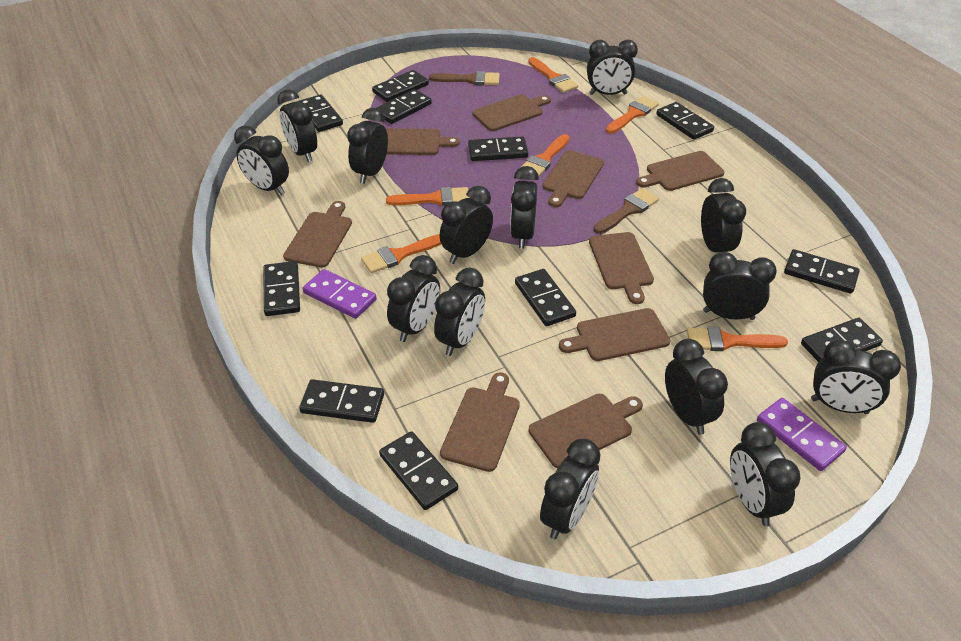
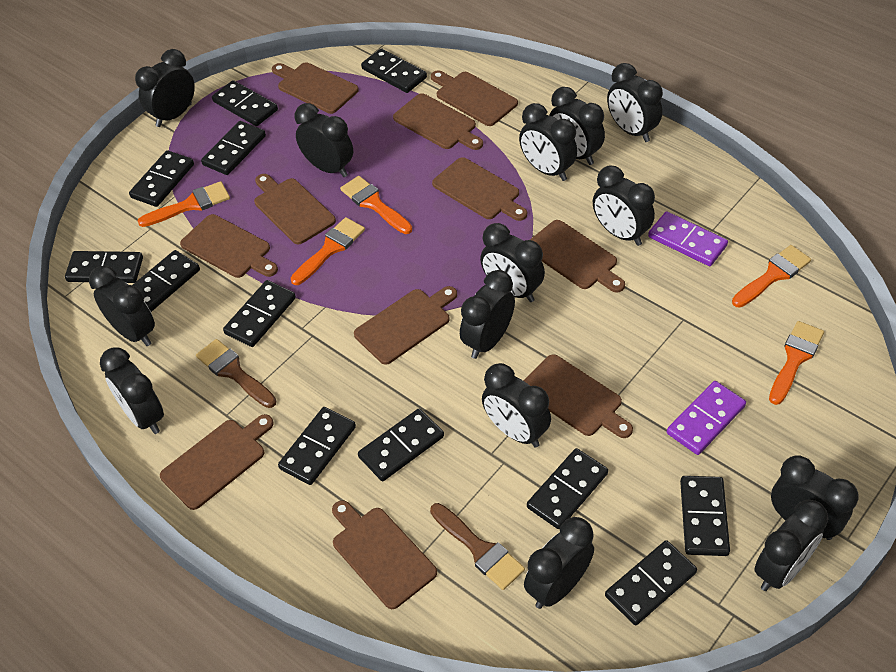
black domino: [263,261,300,316] [298,94,343,132] [299,379,384,423] [372,70,429,102] [376,89,432,124] [379,431,458,510] [468,136,528,161] [515,269,576,326] [656,102,714,140] [784,249,860,294] [801,318,883,362] = 11 -> [65,251,143,283] [129,150,194,207] [132,250,200,312] [201,121,266,175] [212,80,278,126] [223,280,296,347] [278,407,356,485] [358,408,444,481] [361,48,427,93] [527,448,608,529] [605,540,697,625] [680,476,730,556] = 12
brown cutting board: [283,201,352,268] [386,128,460,155] [440,372,520,472] [472,94,551,131] [529,394,643,468] [542,150,604,207] [559,308,670,361] [589,232,654,304] [636,151,724,191] = 9 -> [160,414,274,510] [180,214,278,278] [254,174,336,244] [272,62,359,114] [332,500,437,609] [354,286,457,365] [393,93,483,150] [431,70,518,126] [432,157,527,221] [524,354,633,438] [530,220,625,293] = 11
orange brush: [361,234,441,273] [386,187,469,206] [520,134,569,176] [528,57,578,93] [606,96,659,134] [687,327,788,351] = 6 -> [138,181,230,227] [291,217,365,285] [340,176,412,234] [732,245,811,308] [769,321,824,405] = 5

